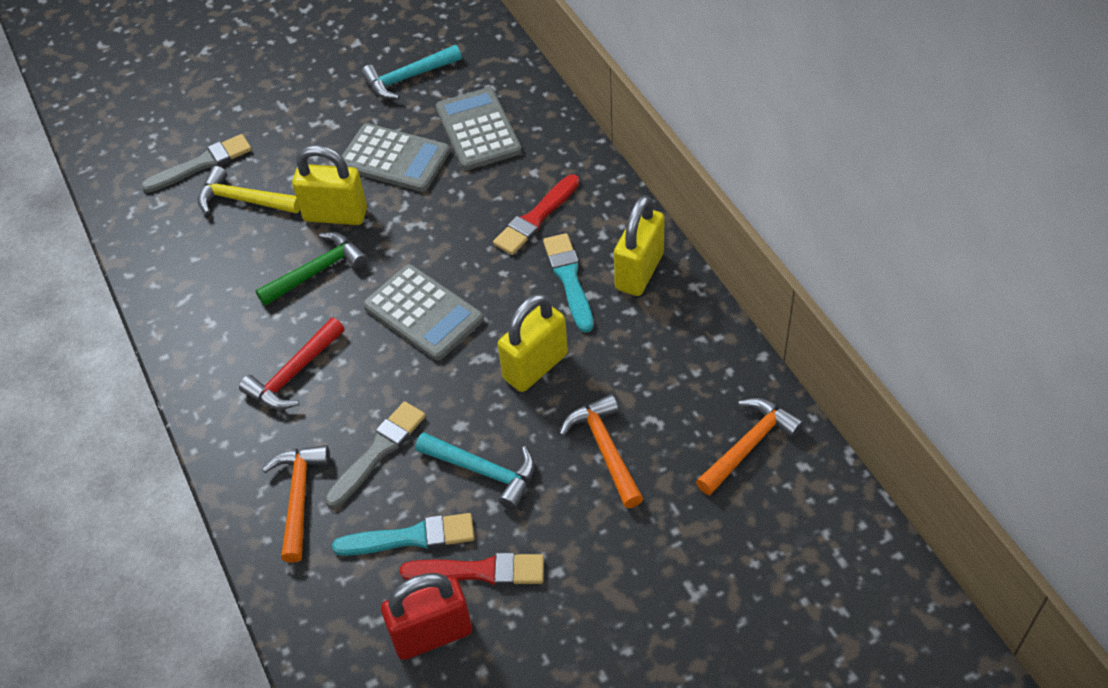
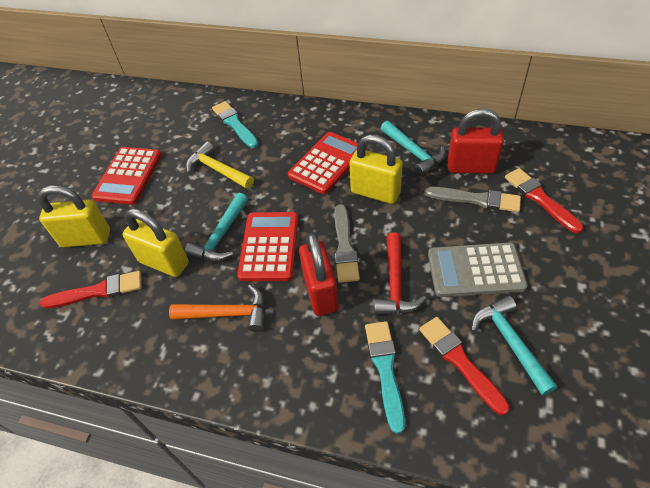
green hammer: [255,232,368,306] = 1 -> none = 0
grey calculator: [342,123,450,192] [363,264,484,361] [436,87,522,170] = 3 -> [428,242,528,297] = 1
orange hammer: [262,445,330,563] [560,394,643,508] [696,398,804,495] = 3 -> [169,285,265,332] = 1
red brush: [400,553,544,586] [493,174,580,255] = 2 -> [40,271,142,309] [419,317,510,415] [505,168,583,233] = 3
red calculator: none = 0 -> [91,147,162,205] [237,212,298,281] [288,132,358,194] = 3
red padlock: [381,573,472,660] = 1 -> [299,233,339,316] [447,108,504,174] = 2
turquoise hammer: [361,45,462,99] [415,432,535,510] = 2 -> [185,193,248,262] [380,121,446,176] [471,296,557,396] = 3

